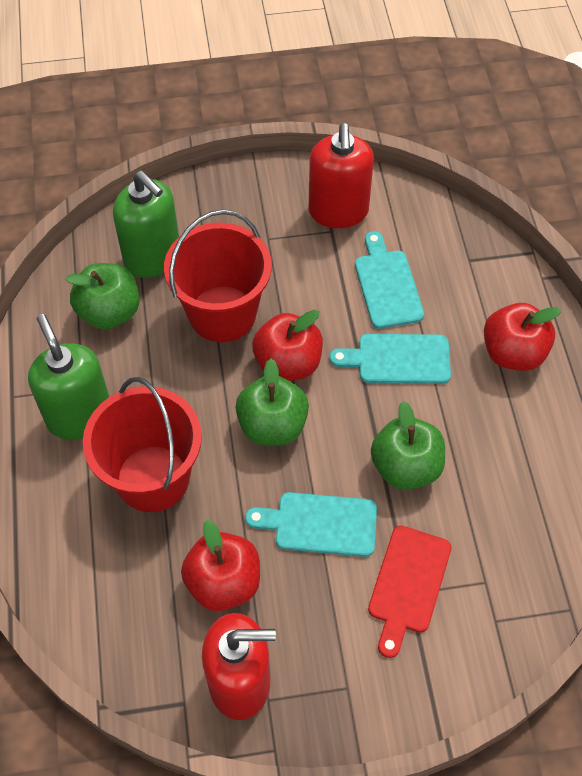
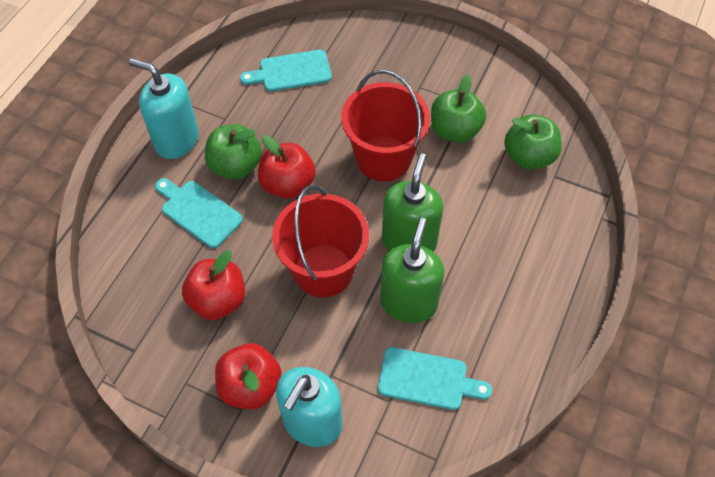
red cutting board: [368,525,452,658] = 1 -> none = 0
red soap dispenser: [202,613,276,720] [309,123,374,228] = 2 -> none = 0
turquoise soap dispenser: none = 0 -> [129,58,199,159] [276,367,342,447] = 2

